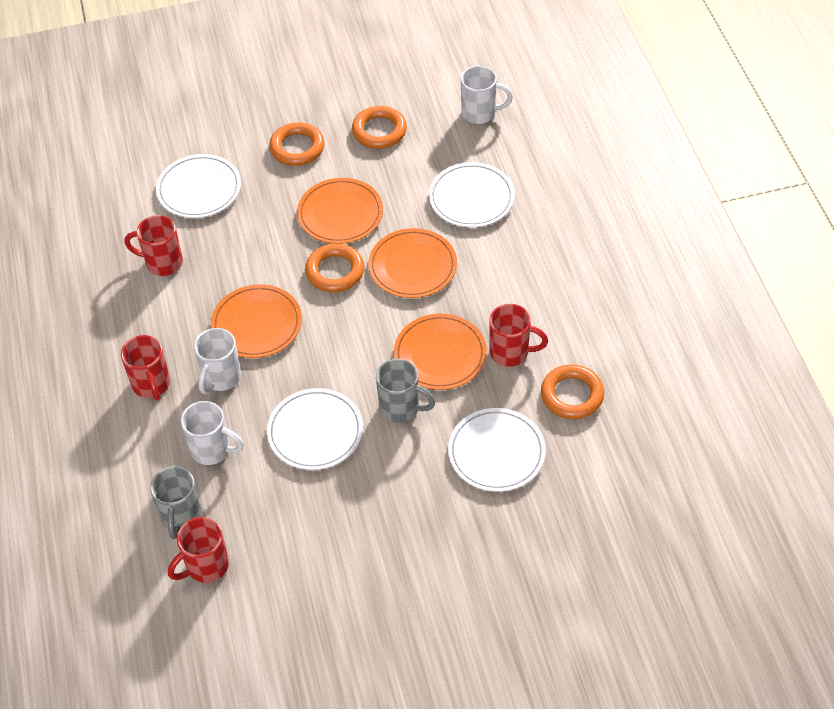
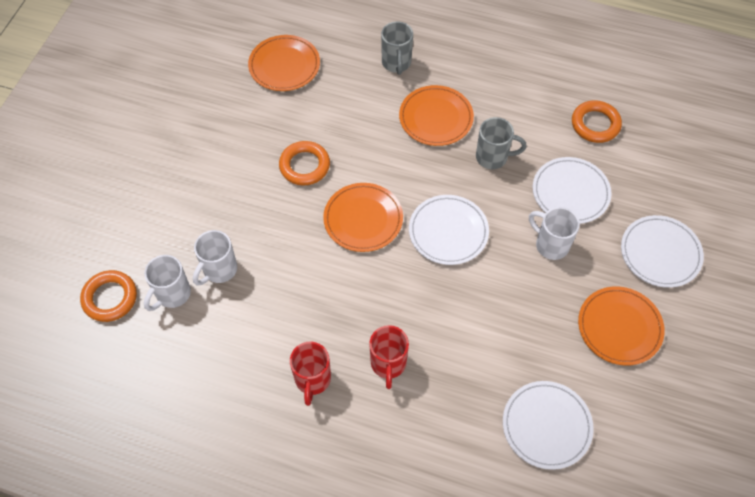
orange ring: [269,122,325,166] [305,243,364,292] [352,106,407,149] [541,364,604,419] = 4 -> [80,270,137,322] [279,141,330,186] [572,100,622,143] = 3
red mug: [121,335,170,401] [124,215,183,276] [168,517,229,583] [489,304,548,367] = 4 -> [290,342,331,406] [369,325,409,389] = 2

